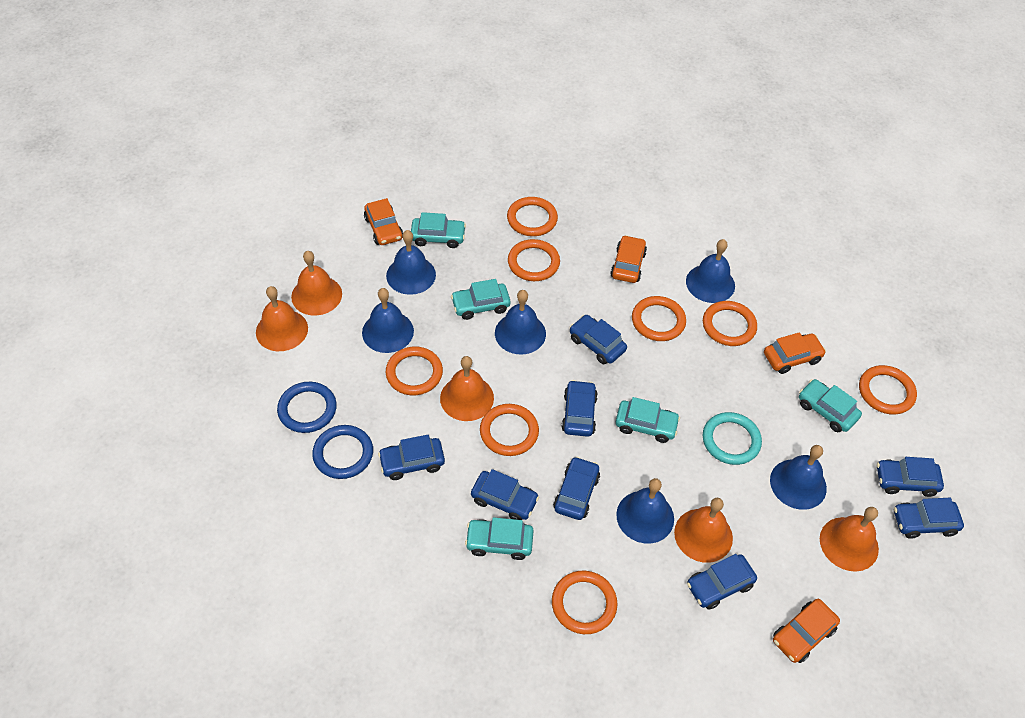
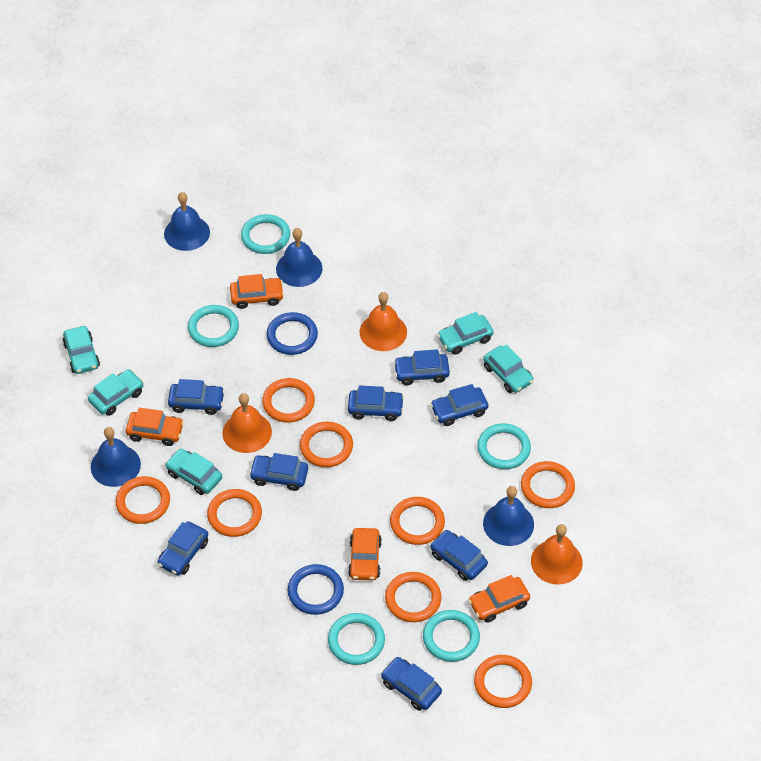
blue bell: [362,288,414,353] [386,230,436,295] [495,290,546,354] [616,478,674,544] [686,239,735,303] [770,445,827,510] = 6 -> [91,427,141,487] [164,192,210,251] [276,228,323,287] [483,486,534,546] = 4
orange bell: [256,286,308,351] [291,251,342,316] [440,356,494,421] [674,498,733,563] [820,507,879,572] = 5 -> [222,393,272,453] [360,292,407,351] [531,524,583,585] = 3
turquoise ring: [703,412,762,465] = 1 -> [188,305,239,347] [241,214,290,254] [328,613,385,665] [423,610,480,662] [477,423,531,469] = 5

